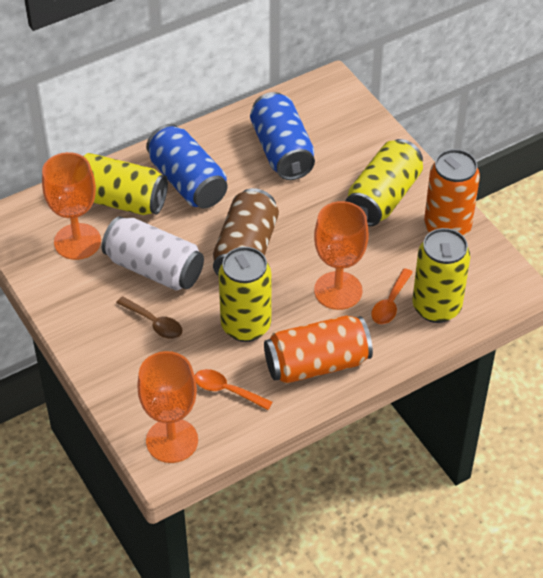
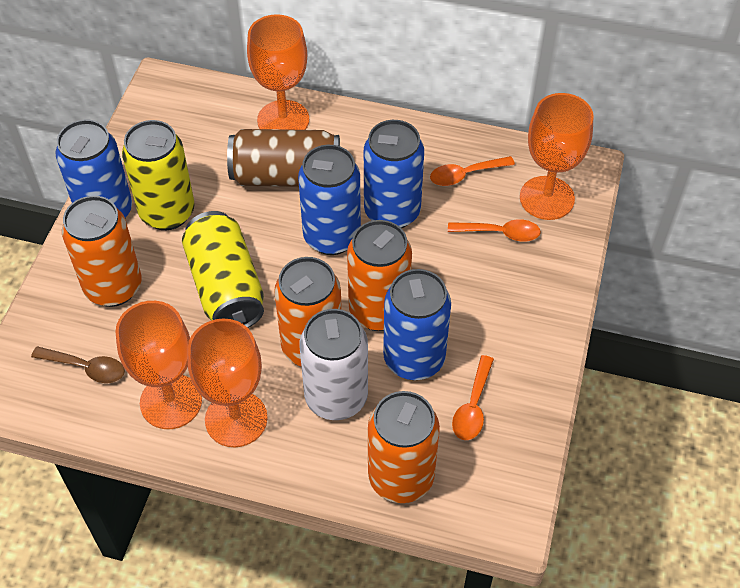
blue can: [146,124,227,209] [250,92,315,180] = 2 -> [56,119,132,218] [298,145,361,255] [364,120,424,228] [383,269,451,380] = 4
orange can: [264,315,373,384] [424,149,480,236] = 2 -> [62,196,142,307] [274,257,342,366] [347,220,412,331] [368,391,440,503] = 4
orange goblet: [42,152,101,260] [137,351,198,463] [314,201,369,310] = 3 -> [115,301,202,429] [187,319,268,447] [247,14,309,130] [520,93,594,220] = 4
orange spoon: [195,369,272,410] [371,268,413,324] = 2 -> [430,156,515,186] [448,219,541,242] [452,355,494,440] = 3
yellow can: [83,153,168,215] [218,247,271,342] [345,139,423,226] [413,228,470,323] = 4 -> [122,120,195,230] [182,211,264,328] = 2

